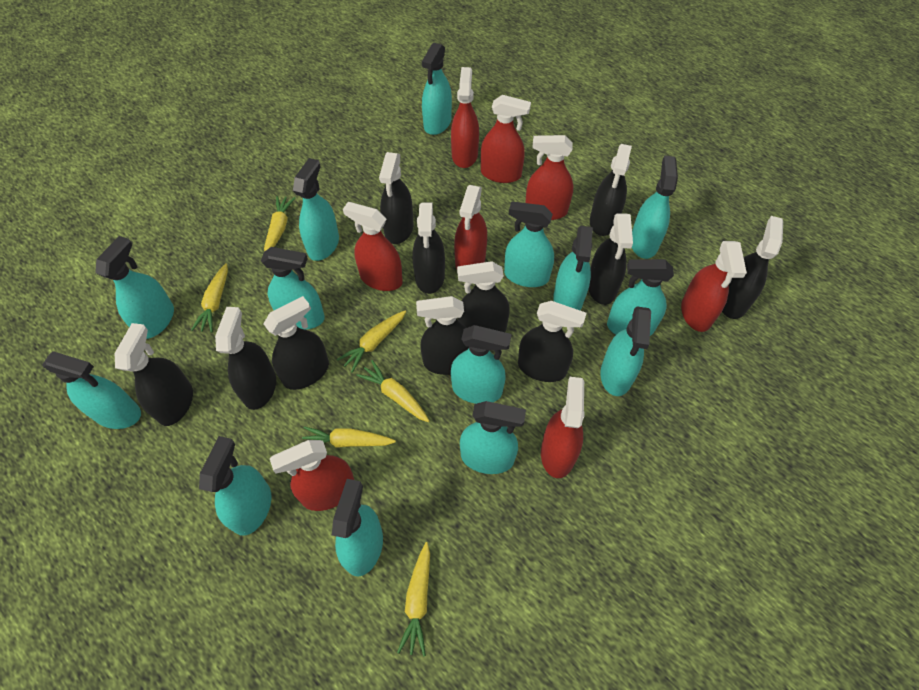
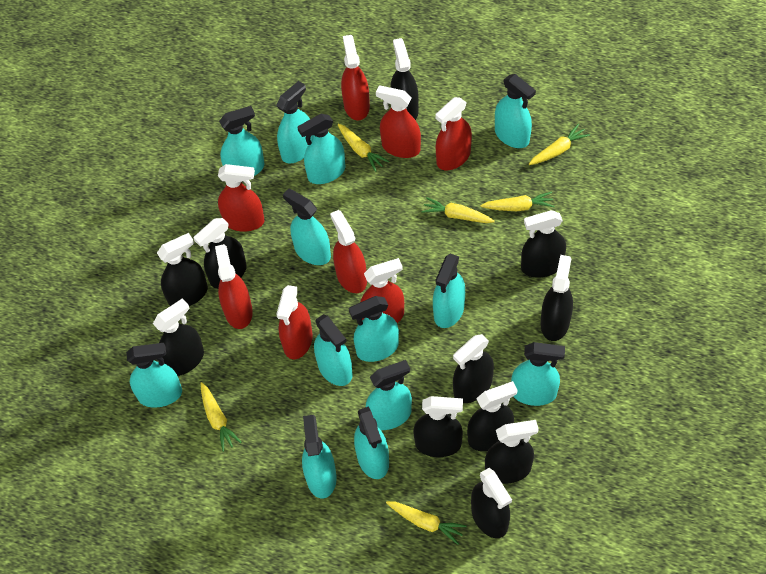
turquoise spray bottle: [42,351,141,429] [95,236,174,339] [199,436,271,536] [261,247,325,330] [293,158,339,261] [332,479,383,576] [422,43,452,135] [451,325,511,404] [460,401,526,474] [504,201,554,287] [553,226,593,310] [601,306,651,396] [607,259,674,336] [632,156,678,259] = 14 -> [126,343,182,408] [219,106,265,176] [276,81,313,163] [283,189,331,265] [297,114,345,184] [302,415,337,498] [314,314,353,386] [348,296,399,362] [354,407,389,479] [366,360,412,430] [433,254,465,328] [495,74,536,148] [511,342,565,406] = 13

